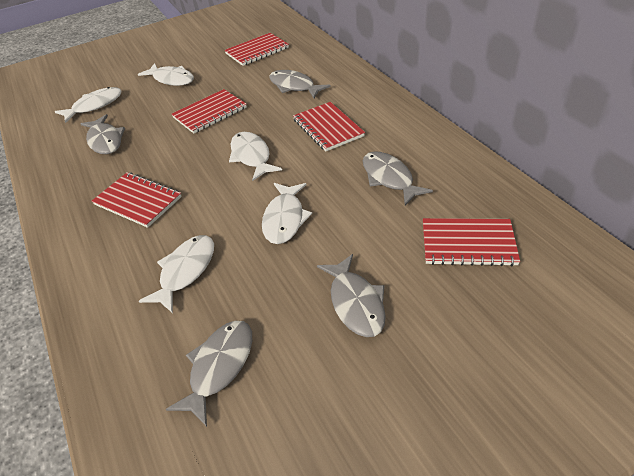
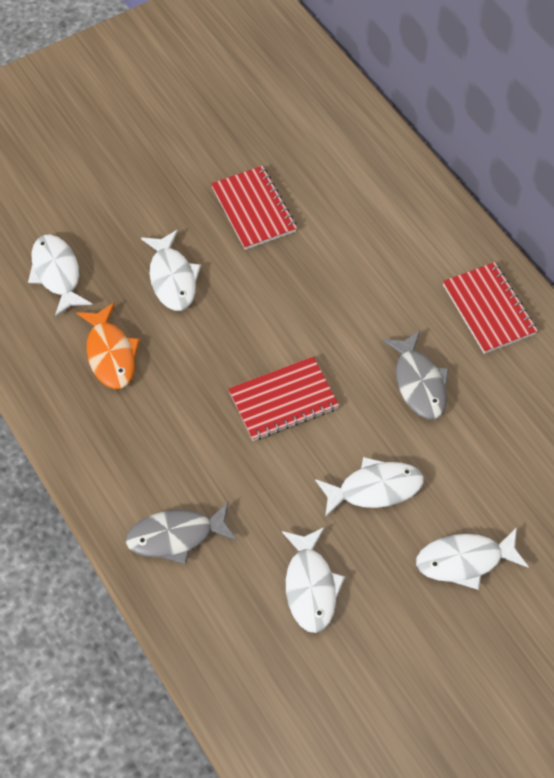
grey fish: [80,114,125,154] [166,321,252,427] [269,70,331,98] [317,254,386,337] [363,151,433,206] = 5 -> [126,502,237,564] [382,330,449,419] = 2
orange fish: none = 0 -> [77,302,140,389] = 1
red notebook: [92,172,182,228] [172,89,247,134] [225,33,289,66] [293,102,365,151] [423,218,520,266] = 5 -> [211,166,297,250] [228,357,339,441] [443,262,538,354] = 3

